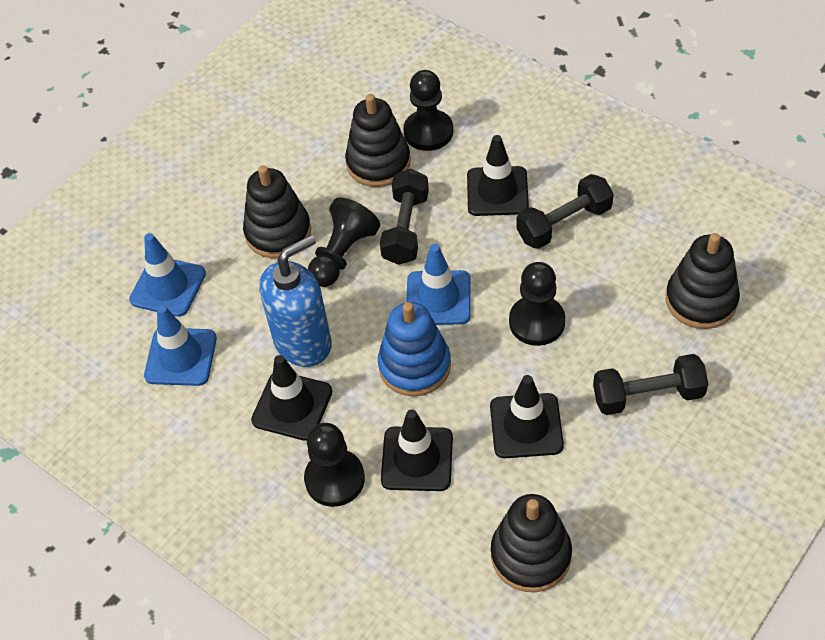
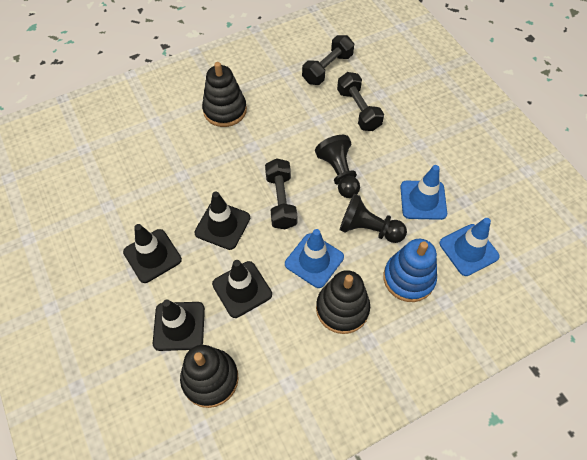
black pawn: [304,423,365,507] [308,198,380,287] [403,70,453,151] [509,262,565,346] = 4 -> [315,135,360,198] [340,194,407,243] = 2
black stacking toy: [243,165,311,258] [345,94,411,187] [491,494,572,592] [666,233,740,329] = 4 -> [180,345,239,408] [202,62,247,127] [316,270,370,334] = 3
blue soap dispenser: [259,235,332,367] = 1 -> none = 0

